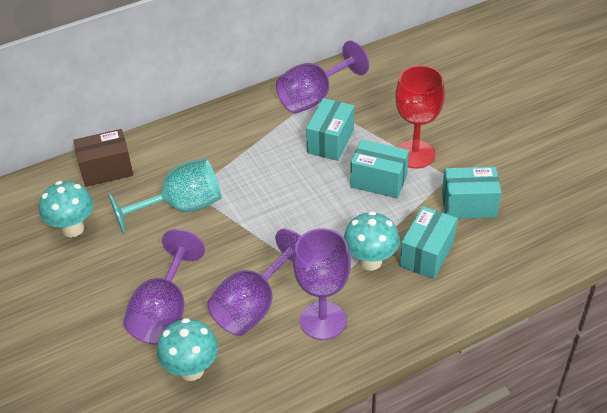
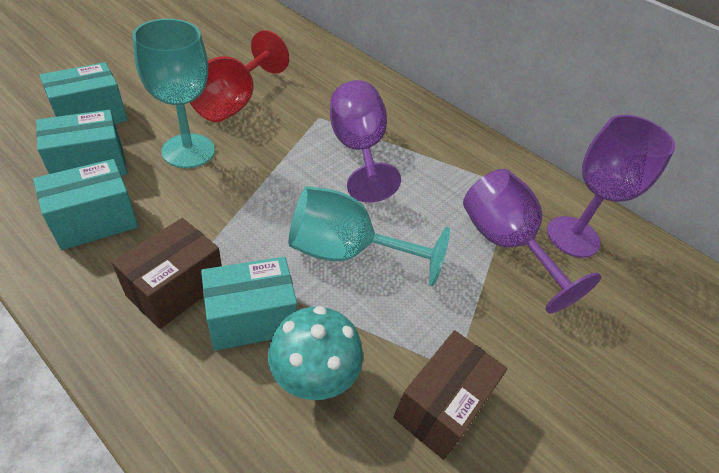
brown box: [73,129,133,187] = 1 -> [111,218,222,329] [393,330,507,460] = 2
purple goblet: [123,229,205,345] [207,229,301,336] [276,40,369,113] [293,228,351,340] = 4 -> [330,80,401,203] [463,169,601,313] [547,115,675,258] = 3
turquoise goblet: [108,158,221,234] = 1 -> [133,19,215,168] [289,186,450,286] = 2
turquoise mushroom: [39,181,93,237] [157,318,218,381] [344,211,400,271] = 3 -> [268,306,363,400] = 1

